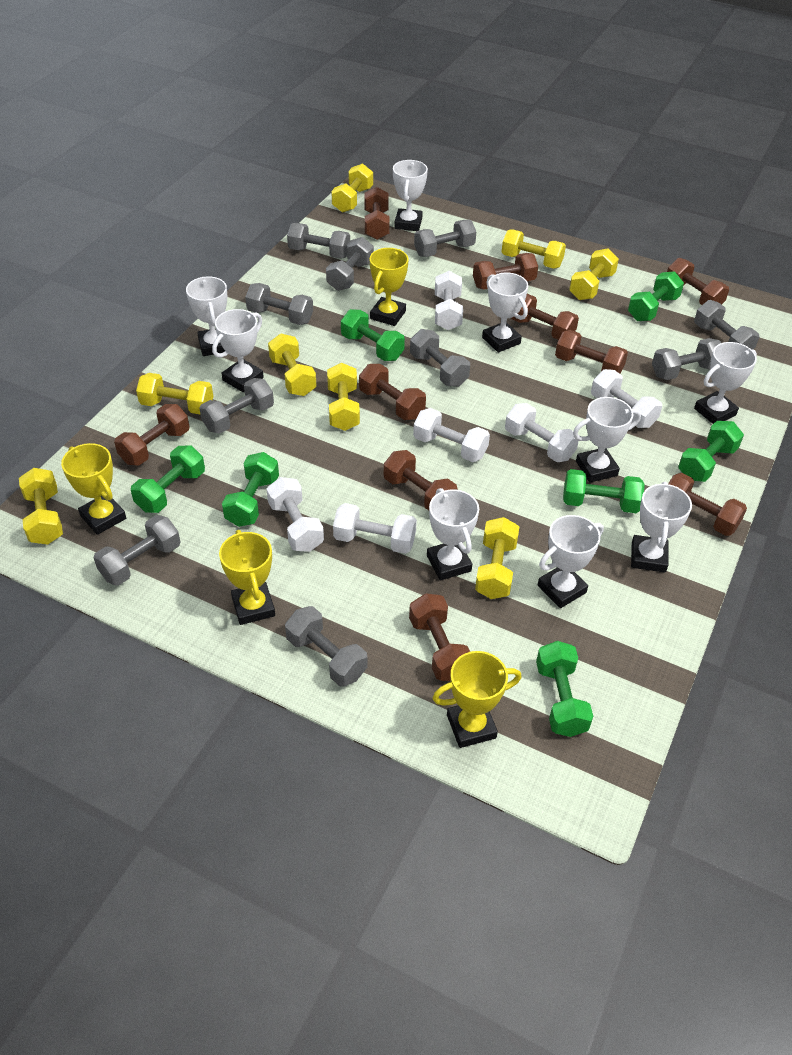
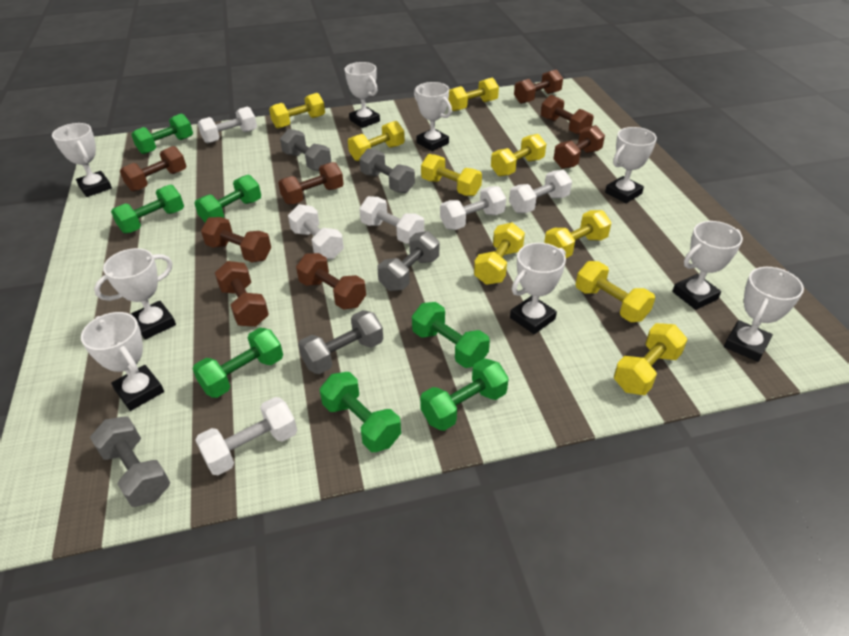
brown dumbbell: [114,404,190,465] [359,364,426,420] [364,187,390,240] [384,450,457,510] [409,593,470,681] [473,253,538,290] [511,294,579,340] [555,330,628,374] [667,258,729,305] [668,473,747,536] = 10 -> [120,146,186,192] [201,217,271,263] [215,261,269,327] [278,162,344,205] [296,253,366,310] [514,69,563,104] [541,95,594,135] [554,125,605,169] = 8
grey dumbbell: [93,515,180,585] [199,378,274,434] [245,283,313,325] [285,606,368,686] [287,223,350,259] [326,237,374,291] [410,329,470,387] [414,220,476,257] [652,338,721,380] [694,300,759,350] = 10 -> [90,416,170,507] [280,129,331,171] [298,310,383,374] [359,148,415,193] [378,231,439,291] = 5
yellow dumbbell: [19,468,63,545] [136,373,213,415] [268,334,316,396] [327,363,360,431] [331,163,373,212] [475,517,519,599] [502,229,566,269] [569,248,619,300] = 8 -> [269,93,325,129] [348,121,405,161] [421,154,482,196] [448,78,499,111] [474,222,525,285] [491,134,546,176] [544,210,612,258] [575,261,655,322] [614,323,688,395] = 9
yellow trophy: [61,443,126,535] [219,530,275,625] [370,248,409,326] [432,651,521,748] = 4 -> none = 0

